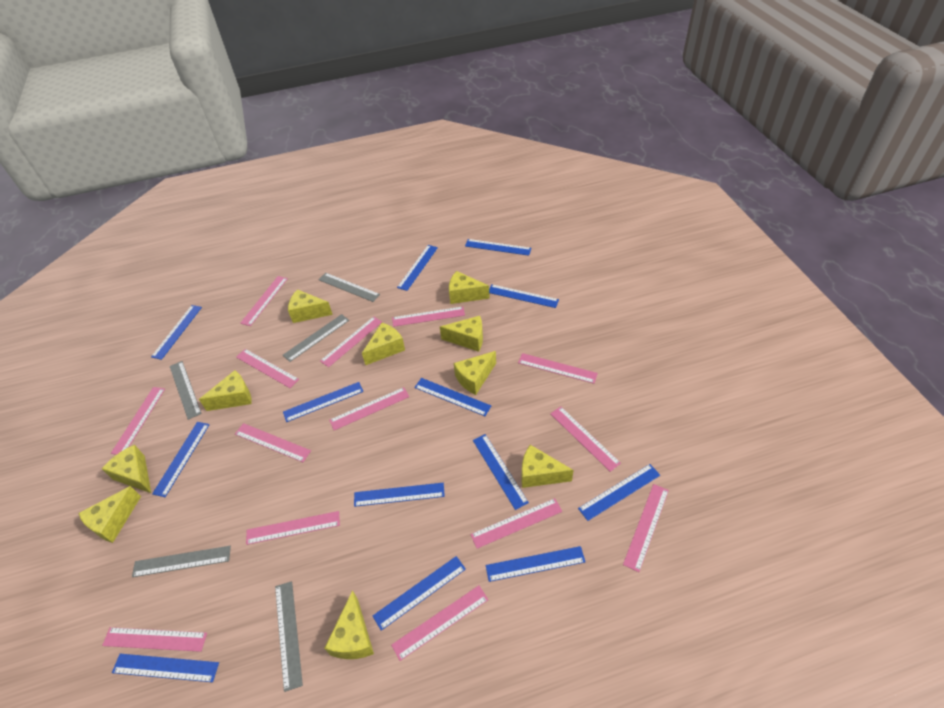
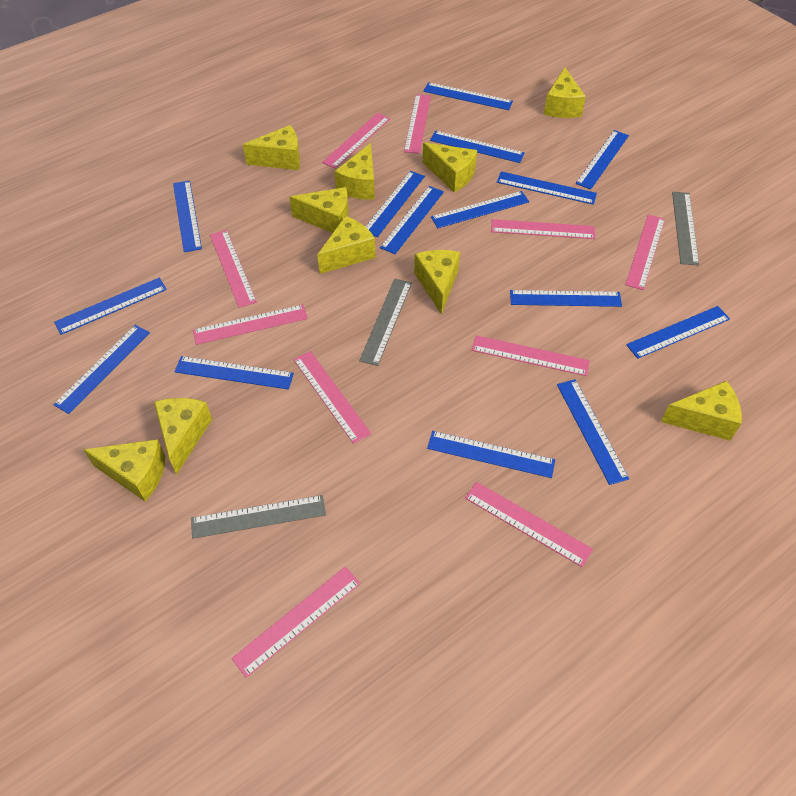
blue ruler: [112,654,219,682] [151,305,202,360] [152,422,210,497] [283,382,363,422] [354,483,445,507] [373,556,466,631] [397,245,438,291] [414,378,491,416] [465,239,531,256] [473,434,529,510] [486,546,585,582] [489,284,559,308] [578,464,660,521] = 13 -> [53,325,150,414] [54,278,167,335] [173,181,202,252] [175,356,294,389] [366,171,425,237] [380,186,444,254] [423,82,513,110] [427,431,555,478] [430,131,525,163] [431,191,529,228] [497,171,597,205] [510,290,622,307] [557,379,629,485] [576,130,629,190] [626,306,730,359] = 15
grey ruler: [132,546,231,577] [170,361,202,420] [275,581,303,692] [283,314,349,362] [319,273,380,302] = 5 -> [191,495,326,539] [359,279,412,366] [672,192,699,266] = 3
pink ruler: [102,627,207,652] [111,387,165,455] [235,423,311,462] [236,349,299,388] [240,276,288,326] [246,511,340,545] [320,316,382,367] [329,387,409,430] [391,586,489,661] [392,306,465,327] [470,498,562,549] [518,353,598,384] [550,406,621,472] [623,484,669,572] = 14 -> [193,305,308,345] [210,230,257,308] [232,567,360,678] [293,351,371,444] [322,113,390,169] [404,94,431,154] [465,482,593,567] [472,335,590,376] [491,219,595,239] [625,215,665,290] = 10

